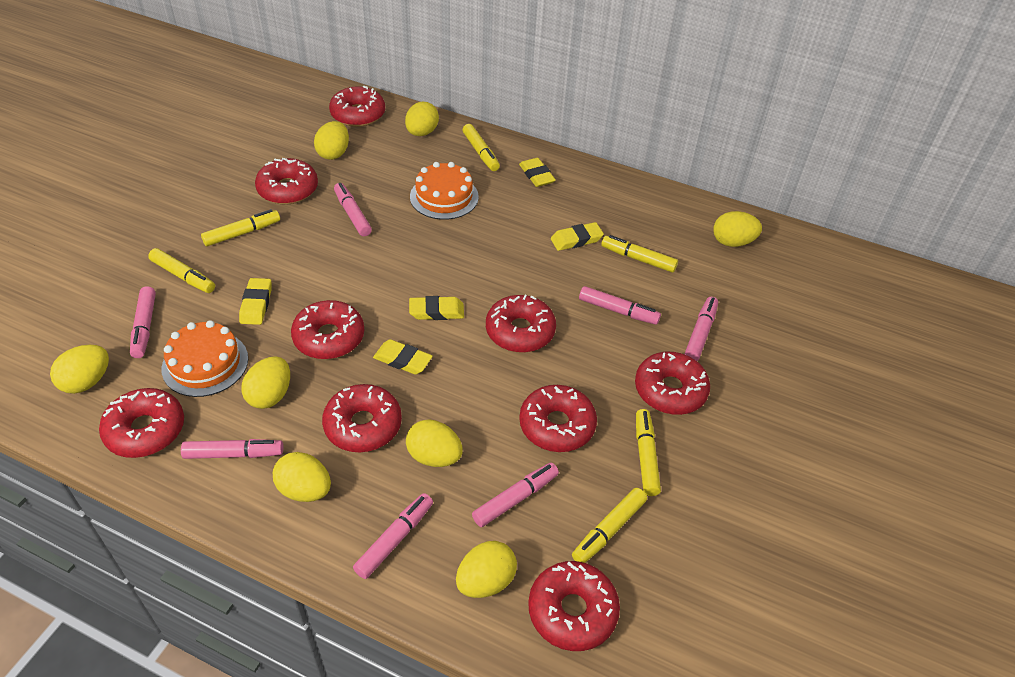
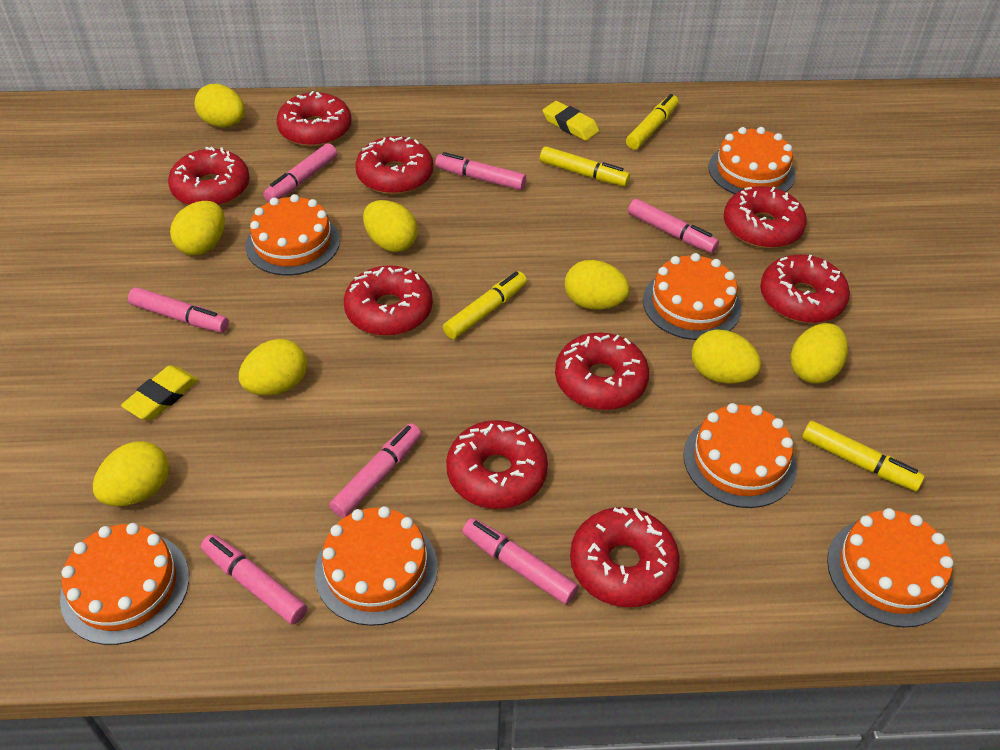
orange cake: [161,320,248,397] [410,162,479,220] = 2 -> [60,523,189,645] [245,194,340,275] [315,506,438,626] [643,253,742,340] [683,403,797,508] [708,127,796,194] [827,508,953,628] = 7
yellow eraser: [239,278,272,325] [373,339,433,375] [409,296,464,320] [519,158,556,187] [551,222,604,251] = 5 -> [121,366,199,420] [543,101,599,141] = 2
yellow marker: [148,248,215,293] [201,209,280,247] [462,124,500,171] [572,488,647,563] [601,235,678,273] [636,409,661,496] = 6 -> [443,271,527,339] [540,146,630,186] [626,94,678,150] [802,421,925,491] = 4

